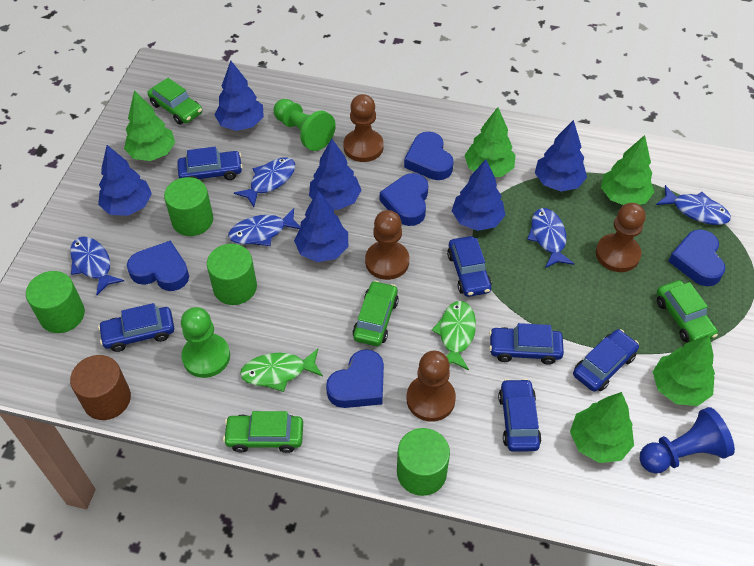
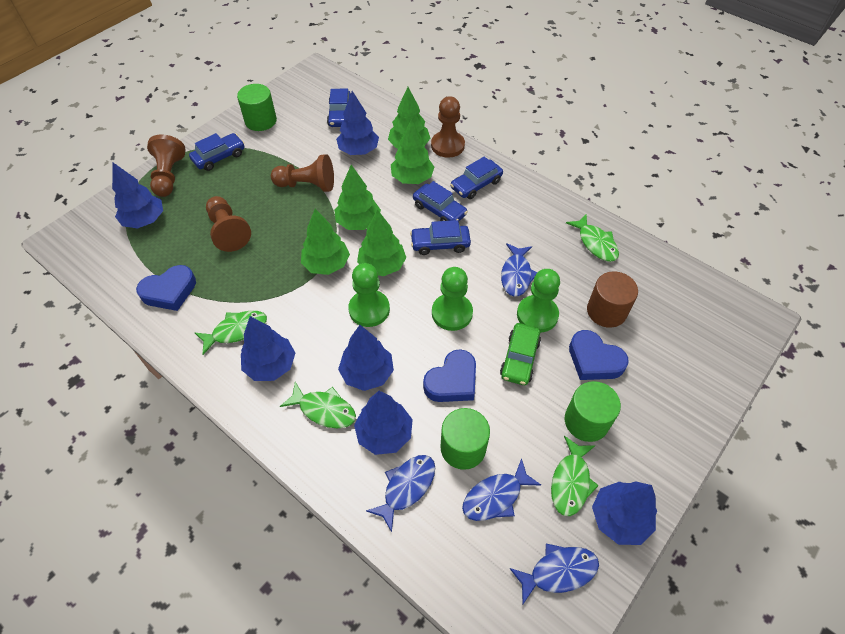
blue car: [98,303,174,352] [177,147,243,180] [447,236,492,297] [489,323,564,365] [498,379,541,452] [573,329,639,392] = 6 -> [189,133,245,171] [327,89,351,127] [410,220,471,255] [413,181,468,222] [450,156,503,199] = 5
blue fish: [70,237,124,295] [228,208,300,246] [234,157,295,207] [527,208,574,268] [656,185,731,225] = 5 -> [366,455,435,532] [462,458,541,521] [501,243,538,297] [509,544,599,604] = 4
blue heart: [127,241,189,291] [326,349,384,408] [380,173,428,226] [404,132,454,180] [668,229,725,286] = 5 -> [136,265,196,311] [423,349,476,402] [569,330,629,380] = 3
blue pawn: [640,407,735,474] = 1 -> none = 0
green car: [148,78,202,125] [223,411,303,453] [353,281,399,346] [657,280,718,342] = 4 -> [500,323,541,385] = 1
green cylinder: [26,271,85,333] [164,177,213,236] [207,244,257,305] [397,428,450,496] = 4 -> [237,84,277,131] [440,408,490,470] [565,381,621,442] = 3
green fish: [240,349,323,392] [432,301,476,370] = 2 -> [195,311,267,355] [280,382,356,428] [551,436,599,516] [566,214,619,262] = 4
green pawn: [181,307,230,378] [274,99,336,151] = 2 -> [348,263,390,327] [432,267,473,331] [517,269,560,333] = 3

